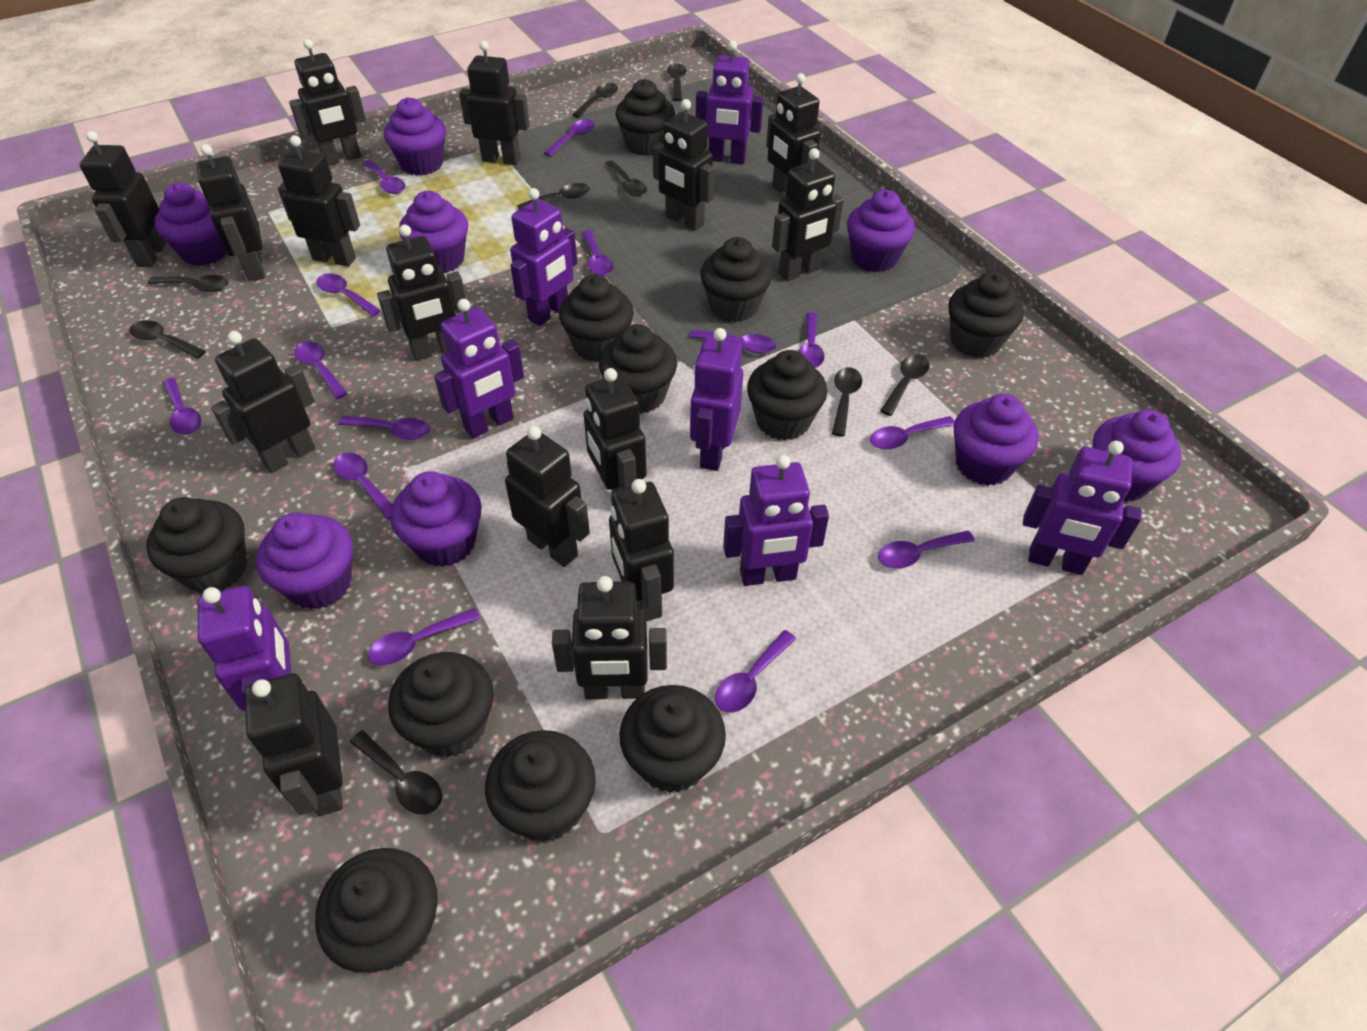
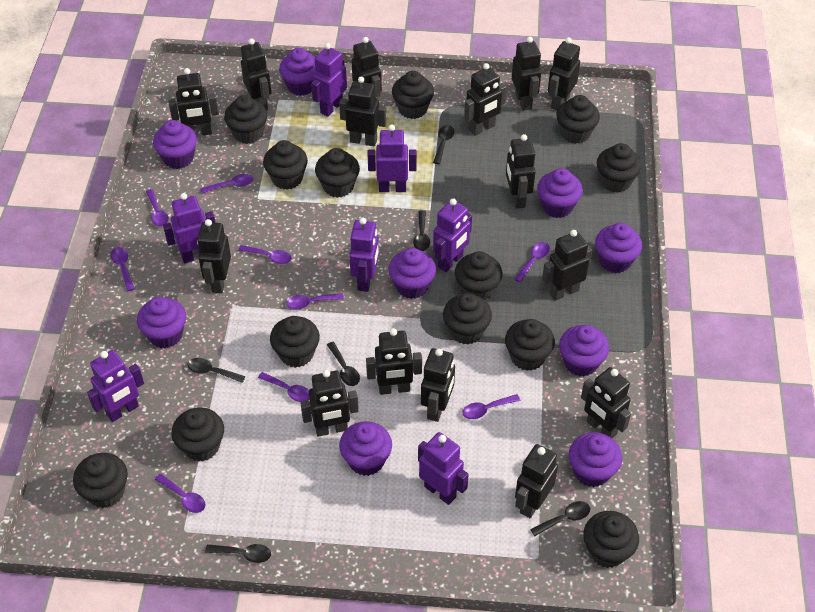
black cupcake: [146,497,247,593] [315,848,438,973] [388,652,494,758] [485,730,596,842] [559,275,634,362] [599,324,677,414] [616,79,675,156] [619,685,726,793] [700,237,772,322] [747,350,827,440] [948,272,1024,358] = 11 -> [73,453,128,508] [171,407,224,462] [224,95,267,144] [263,140,308,190] [270,316,320,368] [315,148,360,198] [392,71,434,119] [443,293,492,344] [455,251,502,300] [505,319,555,371] [557,95,600,144] [583,511,639,568] [597,143,642,193] = 13
black spoon: [129,320,206,358] [148,275,229,292] [350,730,442,815] [517,183,590,210] [573,83,618,118] [605,160,647,197] [667,64,687,101] [832,367,862,436] [880,354,929,416] = 9 -> [187,358,245,383] [205,544,271,563] [327,342,360,386] [413,210,430,251] [433,125,454,164] [530,501,590,536] = 6
purple cupcake: [154,183,227,266] [256,512,353,609] [384,97,446,176] [390,471,482,567] [399,191,468,273] [847,190,915,272] [954,394,1039,486] [1093,410,1181,502] = 8 -> [137,297,186,348] [153,120,197,169] [279,48,316,96] [339,421,392,476] [388,248,436,299] [537,168,583,218] [559,325,609,377] [569,432,622,487] [595,223,642,273] = 9
purple spoon: [163,378,201,435] [294,341,348,399] [316,273,381,316] [333,452,392,519] [338,416,430,440] [363,160,405,194] [368,608,480,665] [544,119,595,156] [582,230,614,276] [690,329,776,354] [715,630,796,713] [798,312,825,368] [870,416,955,450] [878,530,975,568] = 14 -> [110,247,135,291] [146,189,169,227] [155,473,206,513] [200,174,253,194] [238,245,292,264] [258,372,309,402] [286,293,344,309] [462,394,520,419] [515,242,550,283] = 9

